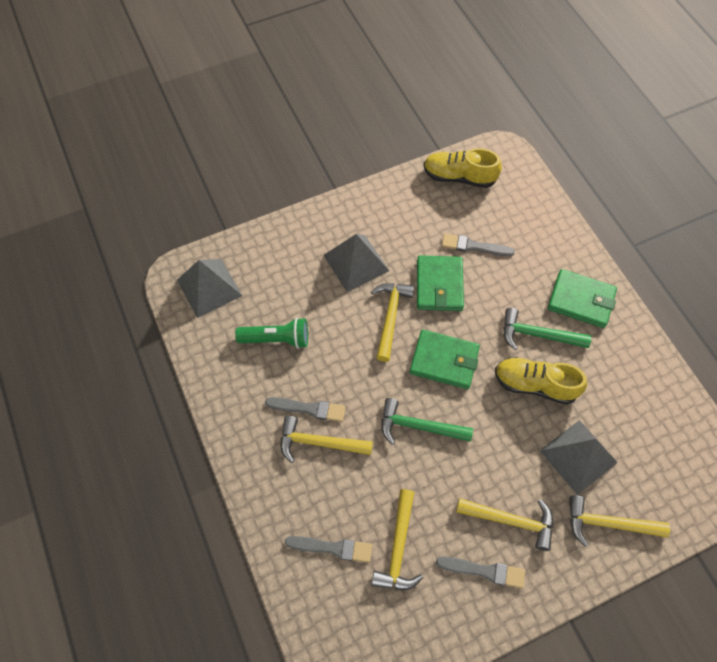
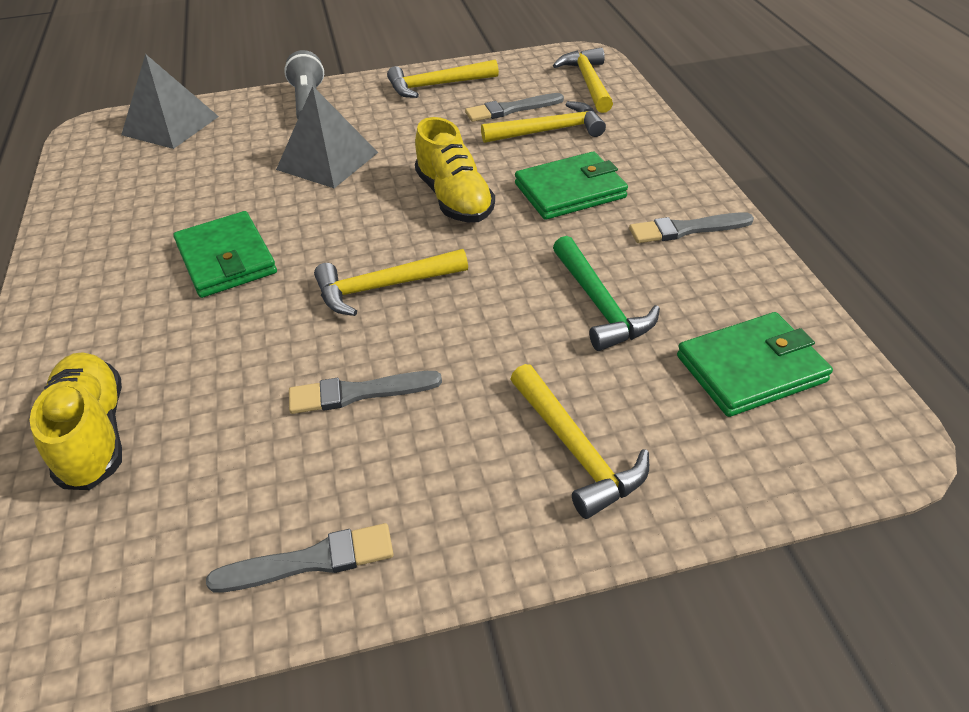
green flashlight: [235,318,308,349] = 1 -> none = 0
green hammer: [381,398,473,445] [503,308,592,350] = 2 -> [553,236,660,351] = 1
grey flashlight: none = 0 -> [284,50,324,119] = 1
grey pyramid: [177,259,242,318] [323,234,389,292] [540,420,618,495] = 3 -> [121,54,219,149] [276,86,378,188] = 2

